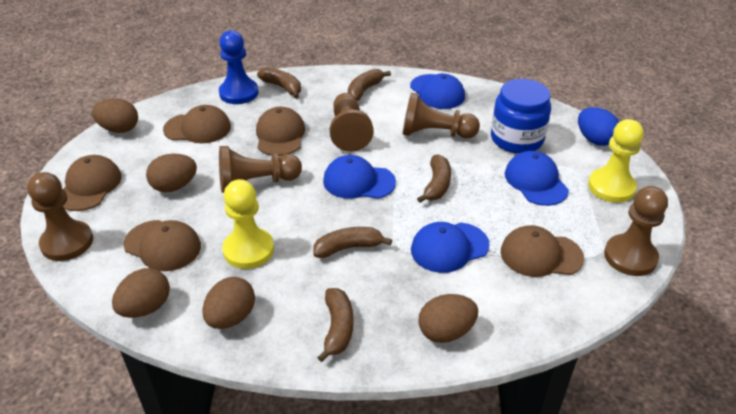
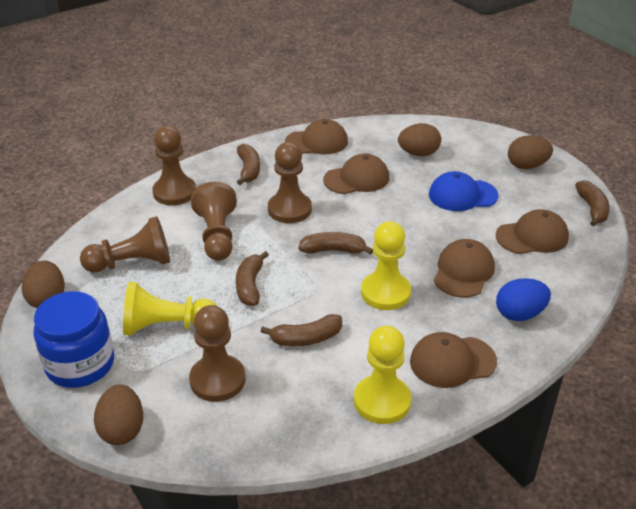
blue cap: [323,155,396,199] [410,73,465,109] [411,222,490,273] [505,151,569,206] = 4 -> [429,171,499,211] = 1
blue pawn: [219,30,259,104] = 1 -> none = 0
brown egg: [92,98,138,133] [112,268,170,318] [146,154,197,192] [202,277,255,329] [418,294,478,343] = 5 -> [22,260,65,308] [94,384,143,445] [398,123,441,156] [508,135,553,169] = 4
yellow pawn: [222,179,274,269] [588,119,644,203] = 2 -> [123,282,217,335] [354,326,411,424] [361,221,411,310] = 3

